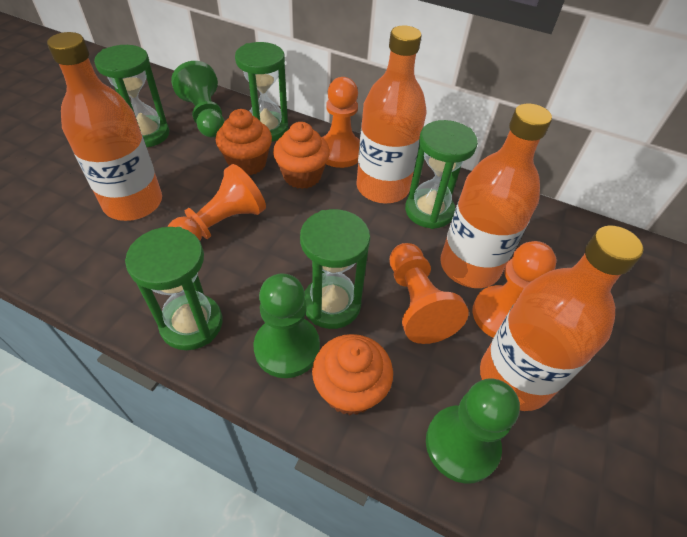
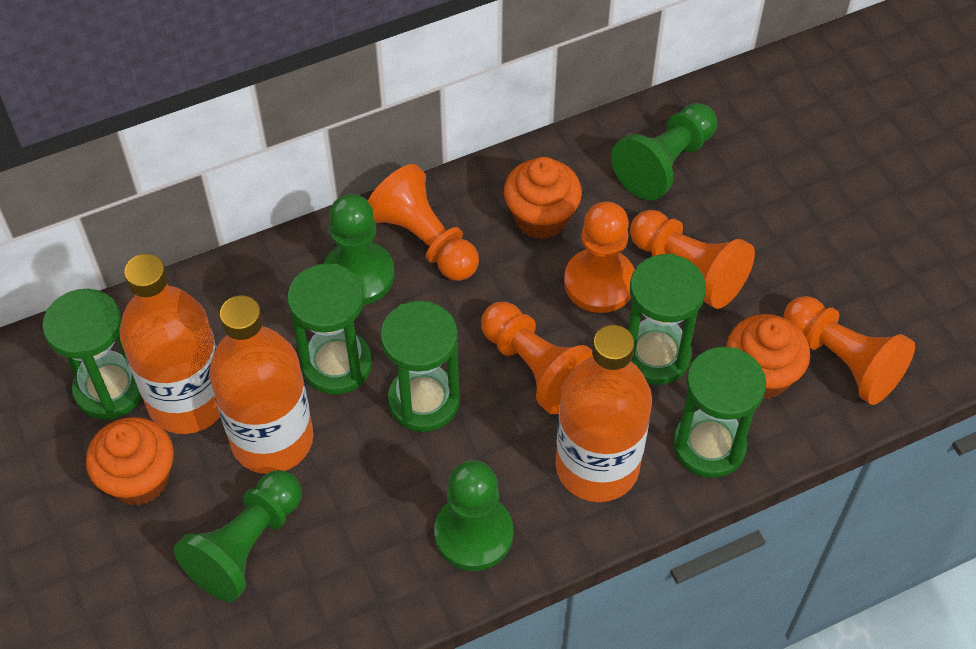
green pawn: [171,61,225,138] [253,273,320,378] [426,378,520,483] = 3 -> [174,470,302,602] [324,194,395,305] [434,460,513,571] [611,103,717,200] = 4
orange bottle: [47,32,162,221] [356,25,427,204] [440,103,552,288] [480,226,644,411] = 4 -> [119,254,220,434] [209,296,313,474] [555,325,652,502] = 3
orange pawn: [168,164,266,240] [322,77,360,168] [390,243,469,344] [473,241,557,338] = 4 -> [368,164,479,281] [481,302,593,414] [564,202,635,313] [630,210,755,309] [783,296,915,405] = 5

